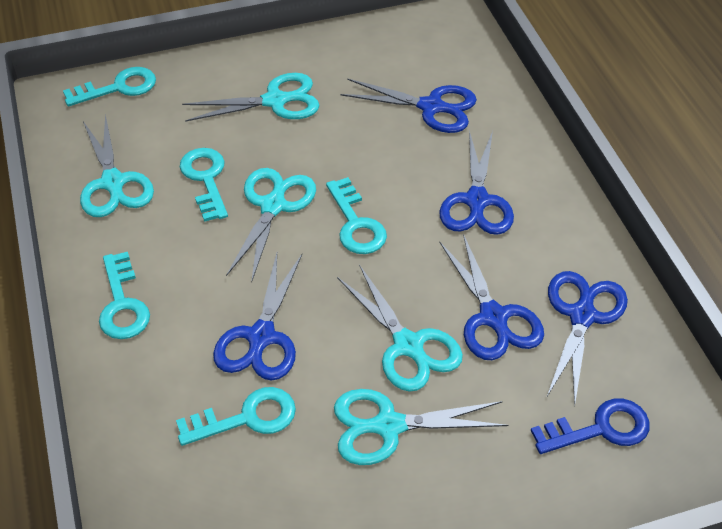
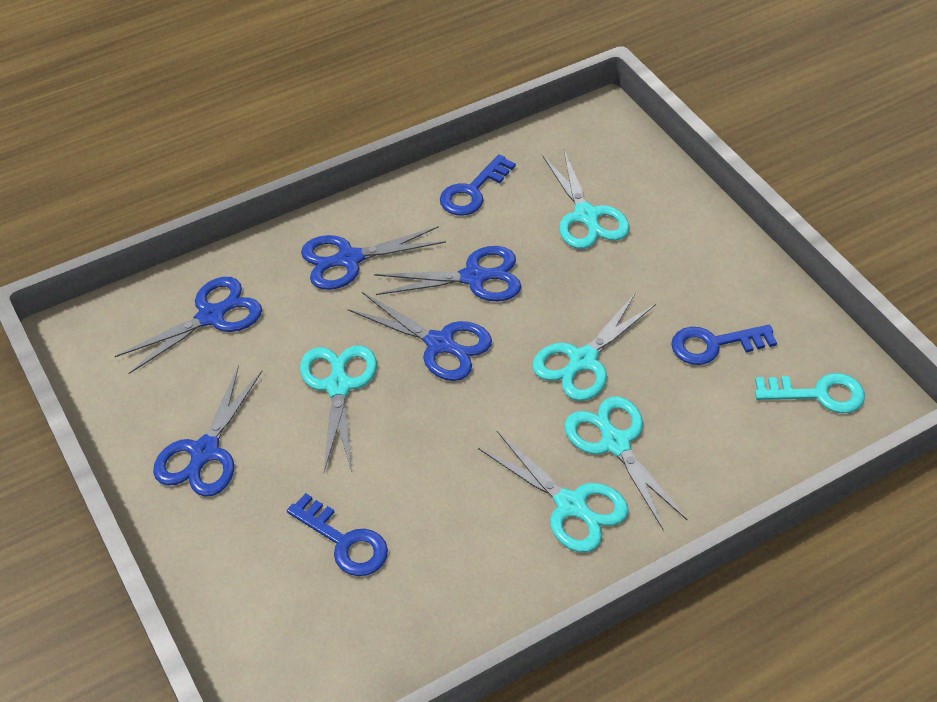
blue key: [531,398,650,454] = 1 -> [287,493,388,576] [440,154,516,216] [671,325,777,365] = 3
turquoise key: [63,67,156,106] [99,252,150,339] [176,387,296,446] [180,148,228,222] [326,177,387,254] = 5 -> [755,373,865,413] = 1

